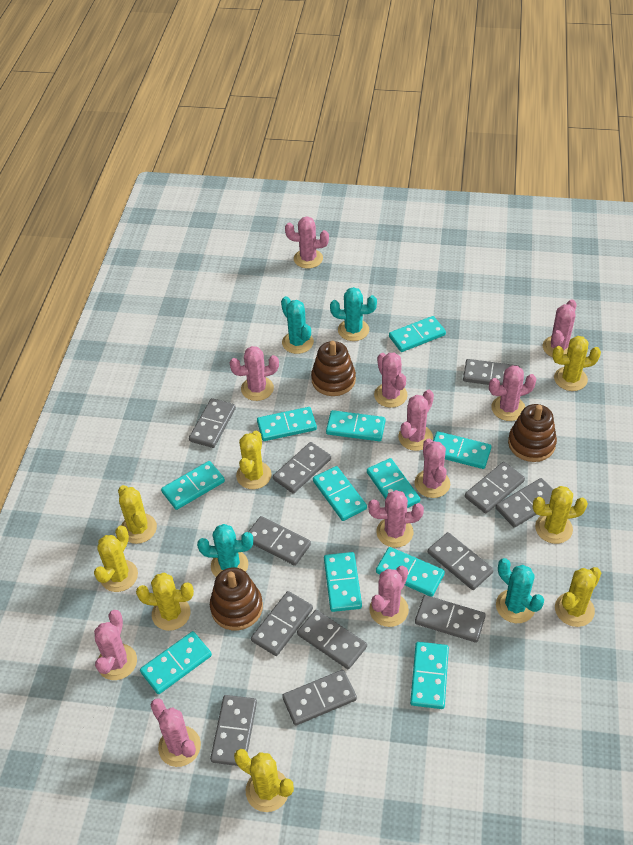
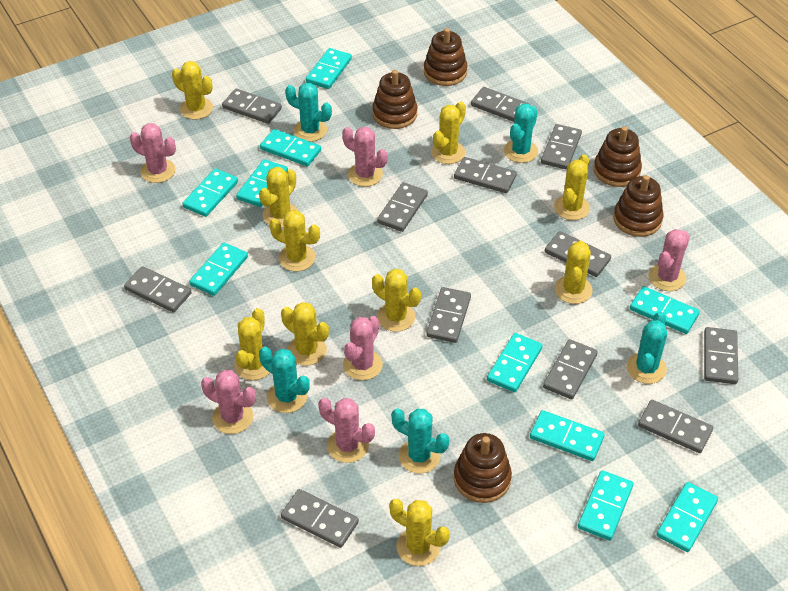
brown stacking toy: [210,567,263,631] [311,341,356,396] [508,404,557,462] = 3 -> [372,70,418,129] [424,28,467,86] [454,433,512,503] [594,126,642,187] [613,175,664,237] = 5
pink cactus: [94,610,137,680] [151,698,201,767] [230,346,279,401] [285,216,329,269] [368,490,424,548] [369,566,409,627] [374,353,408,408] [398,390,434,451] [414,439,450,498] [489,365,536,421] [543,300,576,357] = 11 -> [130,123,176,183] [201,370,256,434] [318,398,375,463] [342,127,387,187] [343,316,383,380] [649,229,690,291] = 6
turquoise cactus: [197,524,253,577] [281,296,314,354] [330,287,377,341] [496,558,544,623] = 4 -> [259,347,310,413] [285,83,332,142] [391,409,449,473] [504,103,538,163] [627,312,667,384] = 5
turquoise domino: [140,631,212,694] [161,461,225,510] [257,407,317,441] [313,466,367,521] [324,552,362,612] [326,410,385,441] [367,458,420,508] [376,547,445,597] [389,316,446,352] [410,642,449,709] [433,431,491,469] = 11 -> [182,168,238,217] [189,242,248,296] [236,159,288,207] [260,129,321,166] [306,48,352,89] [487,333,543,392] [530,410,605,461] [578,470,633,540] [630,286,700,334] [656,482,718,552] = 10
yellow cactus: [94,525,138,592] [118,485,157,544] [136,573,194,631] [234,749,294,812] [236,431,272,489] [533,486,588,544] [552,336,601,391] [555,567,601,627] = 8 -> [172,61,213,120] [234,308,270,380] [259,167,298,228] [269,210,320,271] [281,302,329,366] [372,269,421,332] [389,499,450,566] [431,101,466,164] [554,154,590,220] [555,240,592,304] = 10

